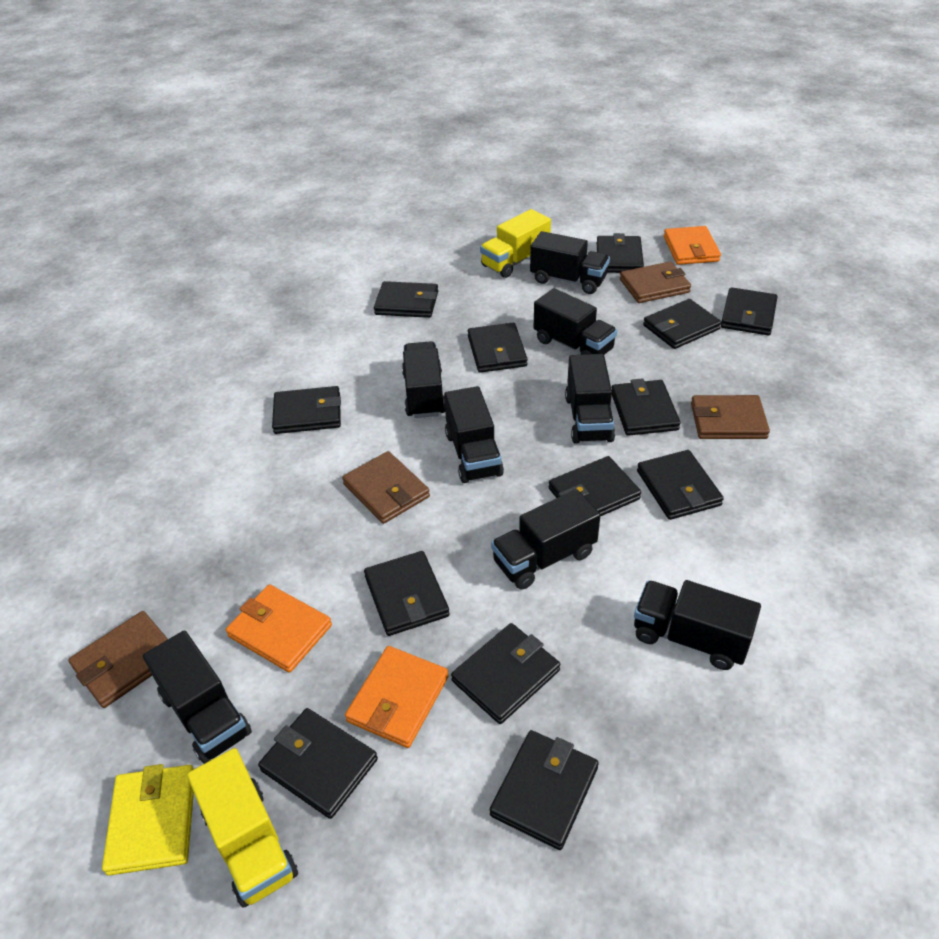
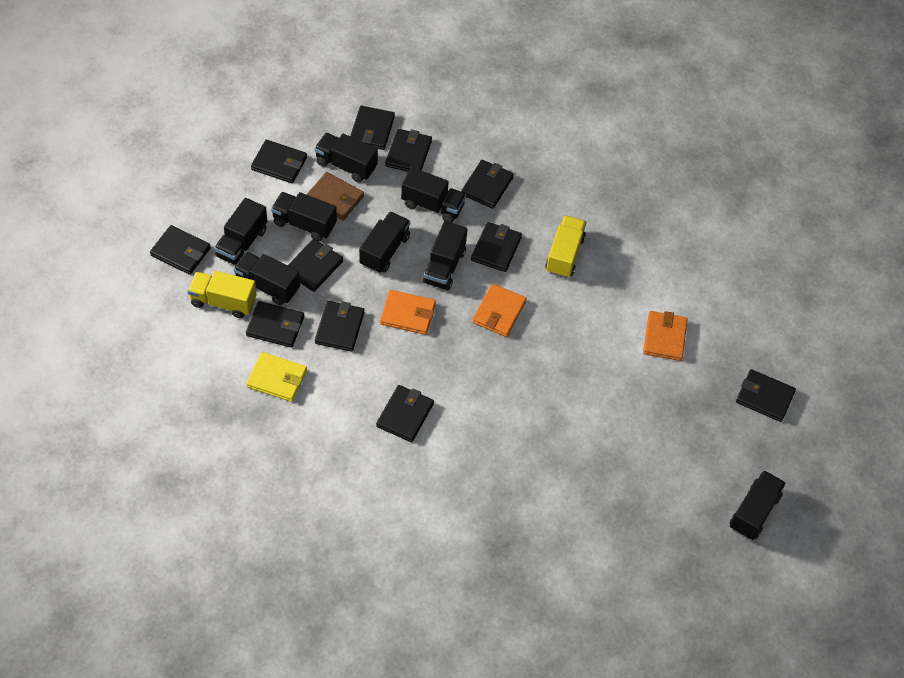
black wallet: [258,708,378,819] [272,386,341,434] [364,551,450,636] [374,281,438,318] [451,623,560,724] [468,323,528,373] [490,730,599,850] [549,456,641,516] [597,233,644,273] [611,378,681,436] [637,450,724,520] [643,299,721,349] [721,287,777,335] = 13 -> [150,225,211,275] [246,301,304,348] [251,140,307,183] [287,239,343,292] [315,301,364,352] [350,106,395,150] [376,385,434,442] [385,129,432,172] [461,160,514,209] [471,222,522,272] [736,369,796,422] = 11
brown wallet: [68,611,168,708] [342,451,430,524] [620,262,691,303] [691,395,770,439] = 4 -> [306,172,364,220] = 1

